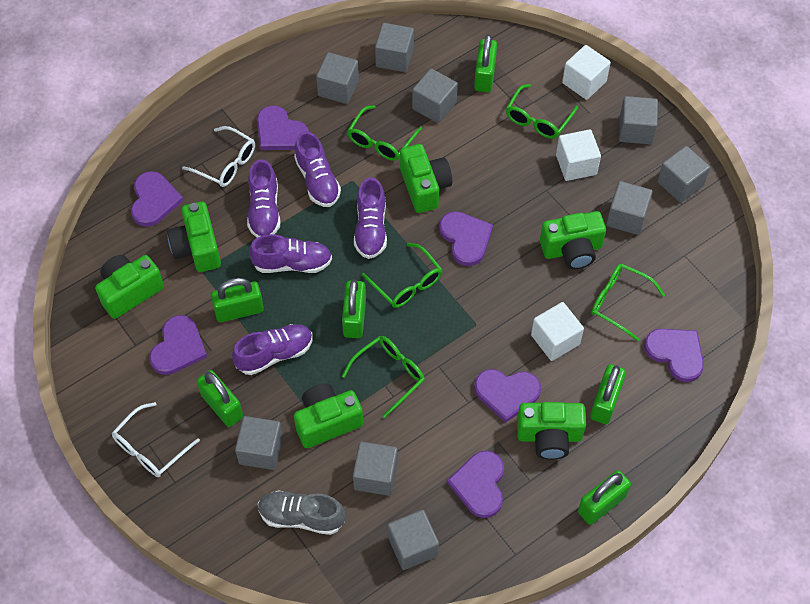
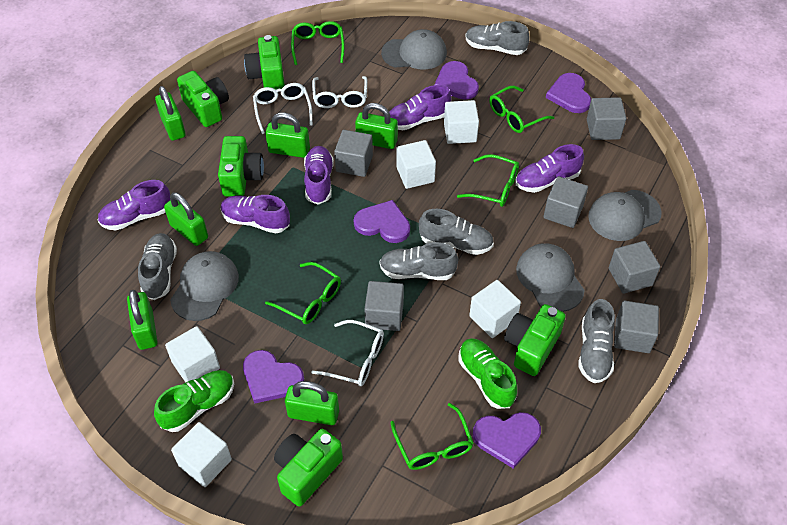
green camera: [95,255,164,319] [167,201,221,272] [294,383,363,448] [400,144,452,213] [517,402,586,460] [540,211,606,269] = 6 -> [177,71,229,127] [218,136,264,196] [244,35,285,90] [274,429,343,507] [504,304,566,376] = 5
green shoe: none = 0 -> [154,370,234,432] [458,338,517,409] = 2
grey cap: none = 0 -> [170,251,239,321] [381,29,447,70] [516,243,584,312] [588,190,662,241] = 4
grey cube: [235,416,283,470] [316,52,359,104] [353,442,398,496] [375,23,414,72] [388,510,439,570] [412,68,458,123] [606,181,653,235] [619,96,658,144] [657,146,710,203] = 9 -> [334,130,373,177] [364,281,404,331] [544,176,588,228] [587,97,627,140] [609,241,660,294] [614,301,659,353] = 6
grey shoe: [258,490,345,535] = 1 -> [138,233,177,300] [379,242,458,280] [419,209,494,255] [466,21,530,55] [578,299,615,383] = 5
purple heart: [131,171,184,227] [149,315,207,375] [257,106,309,150] [439,211,493,266] [447,451,504,518] [474,369,541,423] [644,329,704,382] = 7 -> [243,350,304,404] [354,200,410,243] [434,61,479,100] [473,412,541,469] [546,73,591,113] = 5
white cube: [531,302,584,361] [556,129,601,181] [562,45,611,100] = 3 -> [165,326,220,383] [171,422,232,487] [397,140,436,189] [444,100,479,144] [469,280,521,338] = 5
white glasses: [112,402,200,477] [182,126,255,187] = 2 -> [253,83,313,134] [311,320,384,386] [312,76,367,108] = 3

